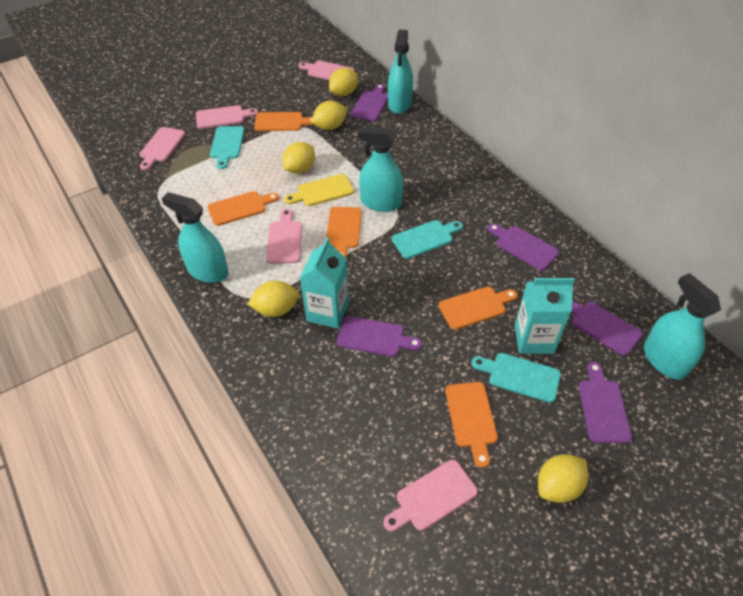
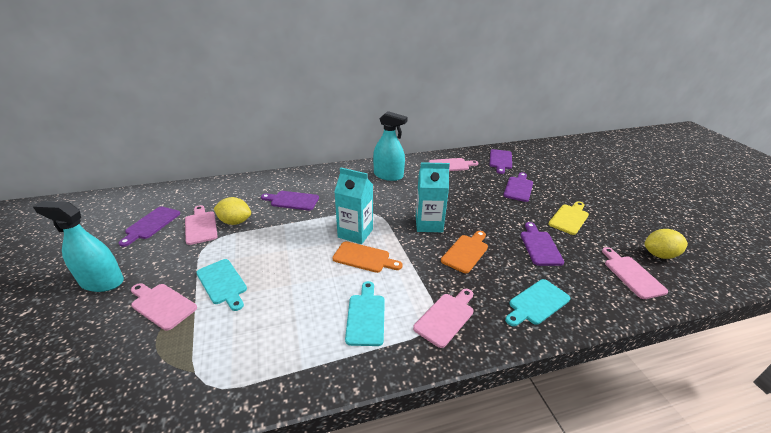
orange cutting board: [207,191,279,226] [254,112,314,131] [326,207,362,258] [439,287,518,330] [445,382,498,468] = 5 -> [332,241,403,273] [441,231,488,273] = 2
turquoise spray bottle: [162,192,229,283] [357,127,403,212] [388,29,413,114] [644,273,721,380] = 4 -> [33,201,124,292] [373,111,408,181] = 2
yellow lemon: [247,281,299,317] [283,142,315,174] [311,101,347,130] [329,68,358,96] [538,454,588,503] = 5 -> [214,197,251,225] [644,229,688,259] = 2

